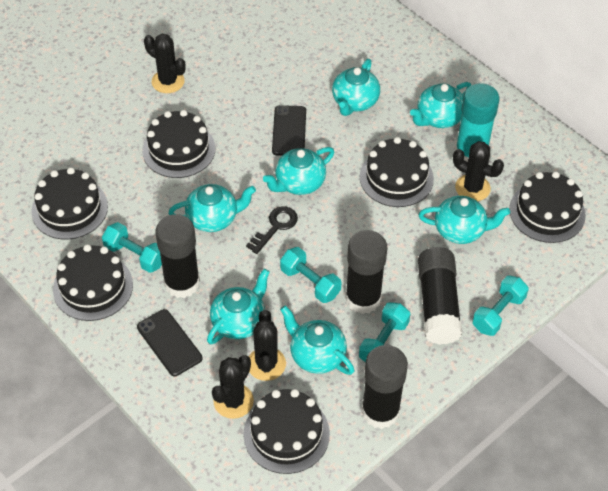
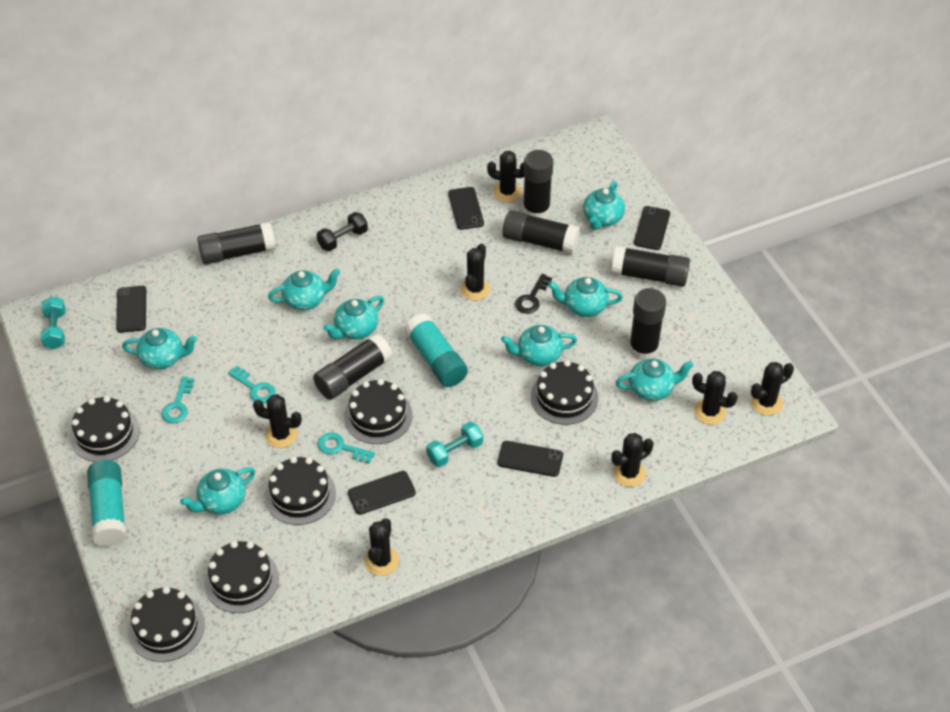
black cactus: [144,34,185,93] [212,355,254,419] [249,310,286,381] [453,141,504,201] = 4 -> [253,394,302,448] [364,518,399,576] [460,244,491,300] [487,151,525,202] [611,433,653,487] [692,371,738,425] [751,362,794,416] = 7
black dumbbell: none = 0 -> [317,212,368,251] = 1
black glue stick: [155,214,200,298] [345,230,387,314] [361,345,408,429] [418,247,462,345] = 4 -> [197,222,276,265] [313,333,393,400] [502,210,580,254] [523,150,553,219] [611,246,690,287] [629,288,666,360] = 6
black phone: [137,309,202,376] [272,105,306,156] = 2 -> [116,286,146,333] [348,471,416,515] [448,187,484,230] [497,441,563,477] [634,206,670,250] = 5
turquoise dumbbell: [102,222,162,273] [280,247,341,303] [359,302,410,363] [472,275,529,336] = 4 -> [40,296,66,349] [426,422,483,467] = 2
turquoise glue stick: [455,83,499,162] = 1 -> [87,460,126,547] [404,313,468,387] = 2
turquoise key: none = 0 -> [161,376,195,423] [228,366,276,403] [318,433,375,463] = 3
turquoise teapot: [168,184,256,232] [207,269,270,344] [263,147,334,195] [280,305,354,375] [332,59,380,116] [410,82,471,128] [419,196,510,244] = 7 -> [122,328,197,369] [180,467,255,514] [268,269,340,310] [323,296,384,339] [501,325,577,366] [548,277,623,317] [583,181,625,230] [616,359,694,401] = 8

